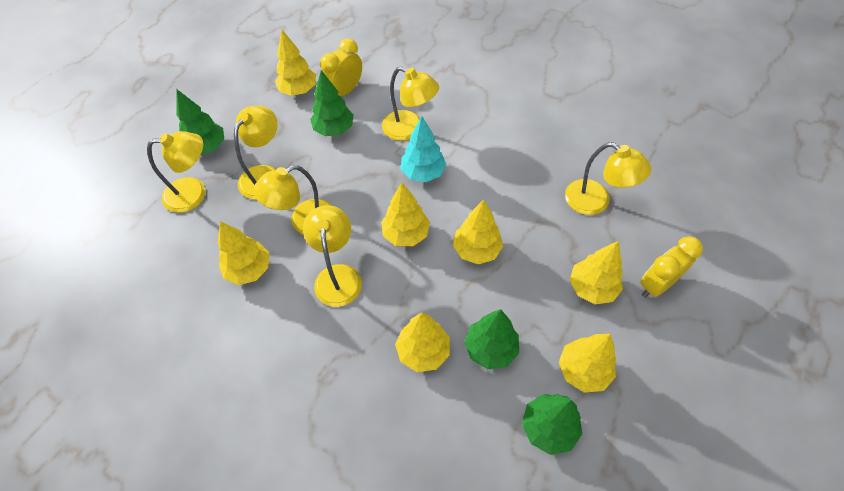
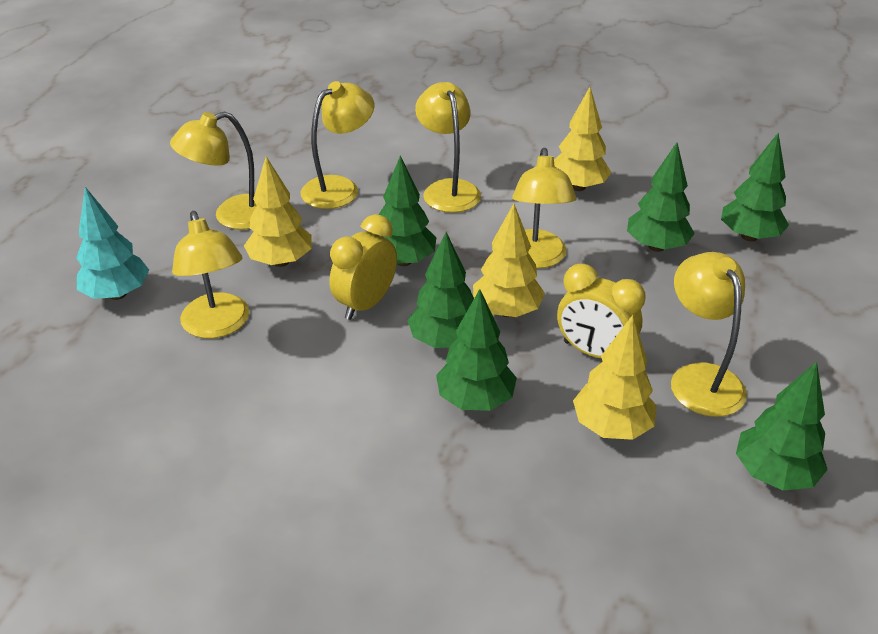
green tree: [177,89,224,155] [310,70,354,136] [464,309,519,369] [522,394,582,455] = 4 -> [378,155,436,266] [407,232,474,348] [436,289,517,411] [627,143,695,252] [721,133,789,242] [736,362,828,491] = 6
yellow tree: [218,221,269,285] [275,29,316,96] [381,183,430,246] [395,312,450,372] [453,199,503,265] [559,334,616,393] [570,241,623,305] = 7 -> [244,156,312,267] [473,203,545,317] [554,87,612,191] [573,315,657,440] = 4

